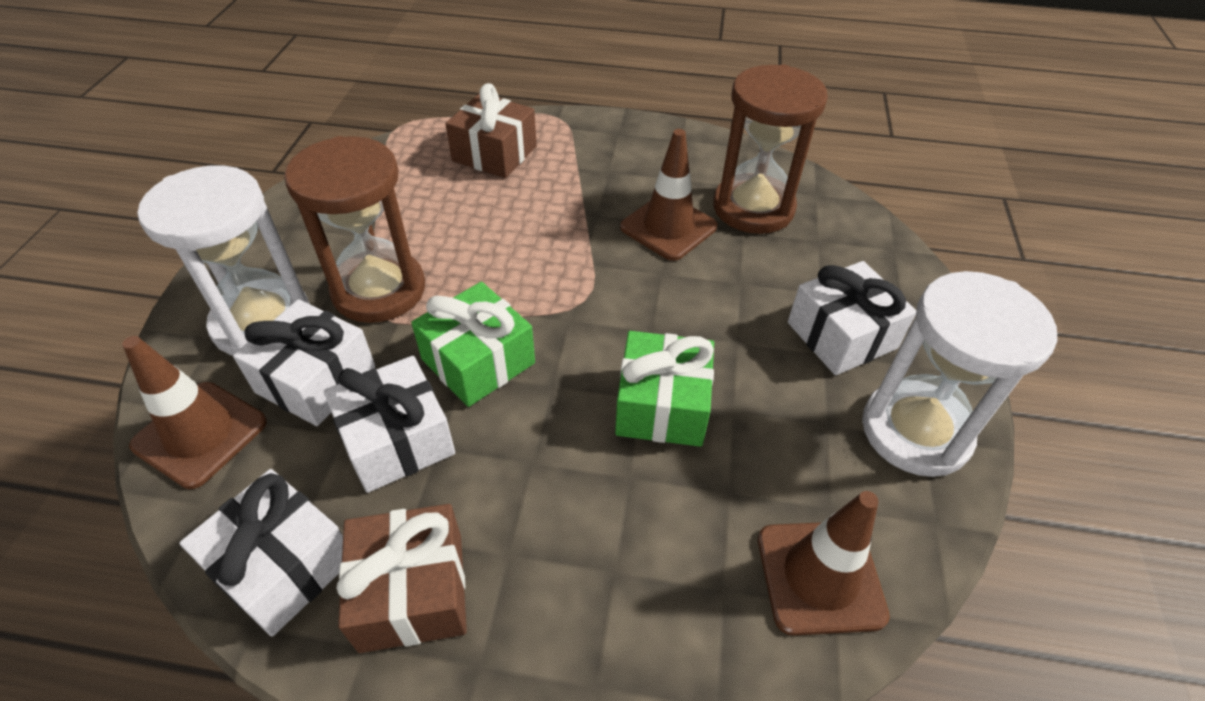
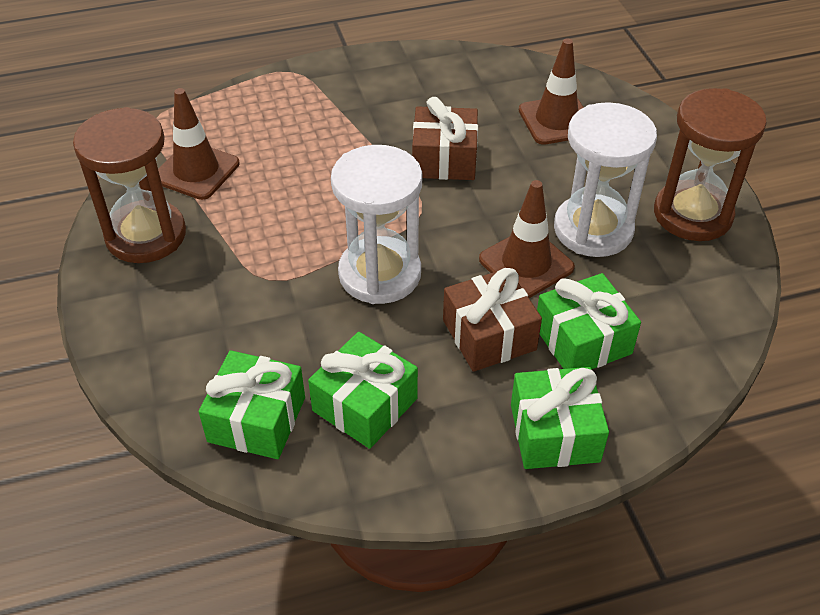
green gift: [411,282,535,407] [615,331,714,447] = 2 -> [199,350,305,459] [308,332,418,449] [511,367,609,469] [537,273,641,369] = 4
white gift: [179,469,343,636] [233,299,375,426] [324,356,455,493] [788,261,916,375] = 4 -> none = 0

